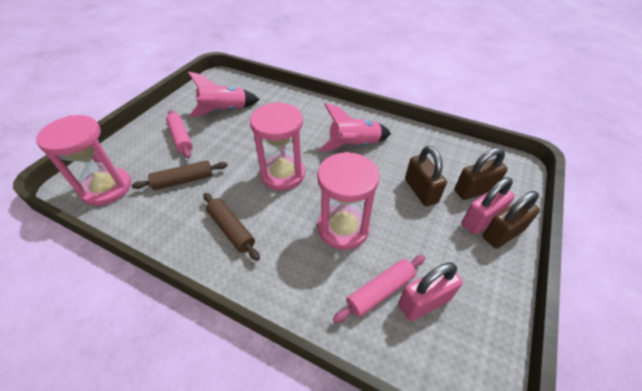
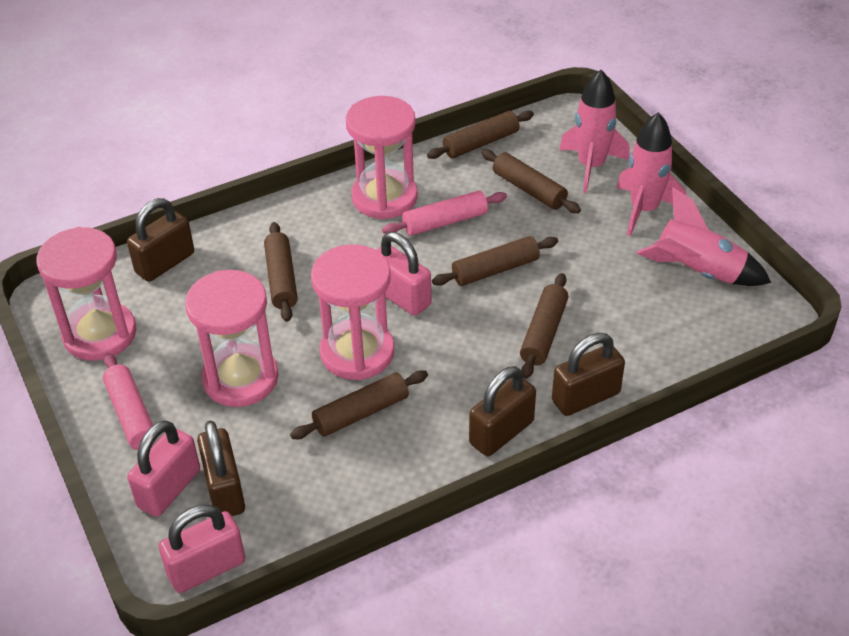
brown padlock: [405,146,447,206] [454,148,508,200] [483,191,540,248] = 3 -> [127,198,194,282] [197,420,245,516] [469,366,536,456] [552,333,625,416] = 4
brown rolling pin: [132,160,228,190] [203,193,260,261] = 2 -> [264,222,298,322] [290,370,428,439] [427,110,534,159] [432,236,558,286] [481,149,581,213] [520,273,568,379] = 6
pink hourglass: [36,115,131,206] [250,102,305,191] [317,152,379,250] = 3 -> [36,227,136,361] [185,270,278,407] [311,244,394,380] [346,96,418,219] = 4
pink padlock: [398,262,463,321] [461,177,515,235] = 2 -> [127,420,200,517] [158,504,245,593] [377,232,432,316] = 3
pink rocket: [188,72,260,117] [318,103,391,152] = 2 -> [559,70,630,193] [617,112,686,236] [636,188,771,286] = 3

